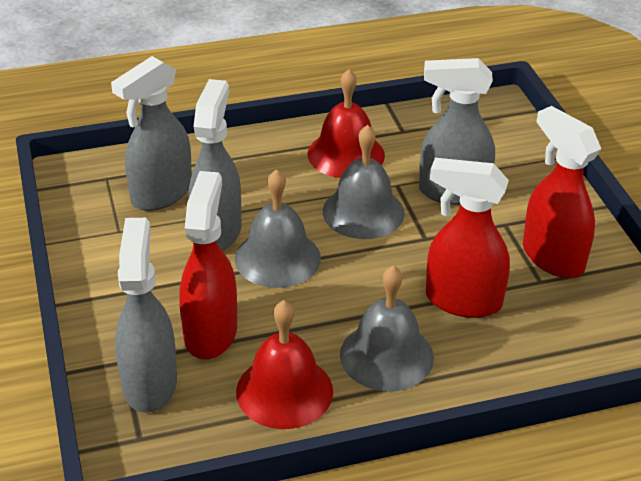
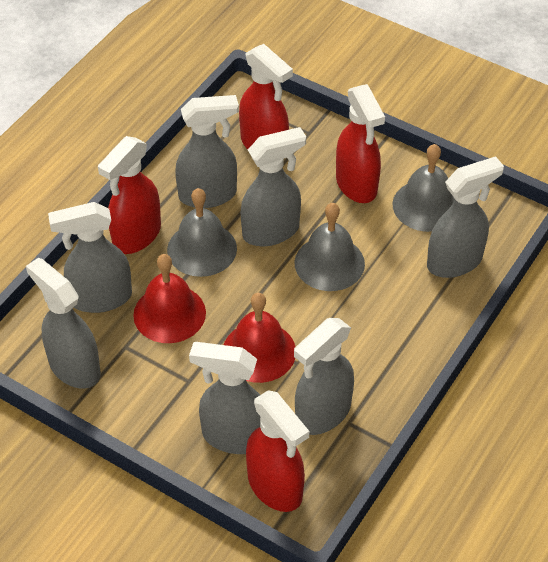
grey spray bottle: [111,56,192,211] [115,218,177,413] [189,79,241,251] [419,58,495,205] = 4 -> [26,258,101,389] [48,202,132,313] [175,95,239,208] [189,342,261,454] [241,127,306,246] [294,318,354,435] [427,156,504,278] = 7
red spray bottle: [179,171,237,359] [426,158,510,318] [523,106,601,278] = 3 -> [98,136,161,254] [239,44,293,149] [246,390,309,512] [336,84,385,203] = 4

